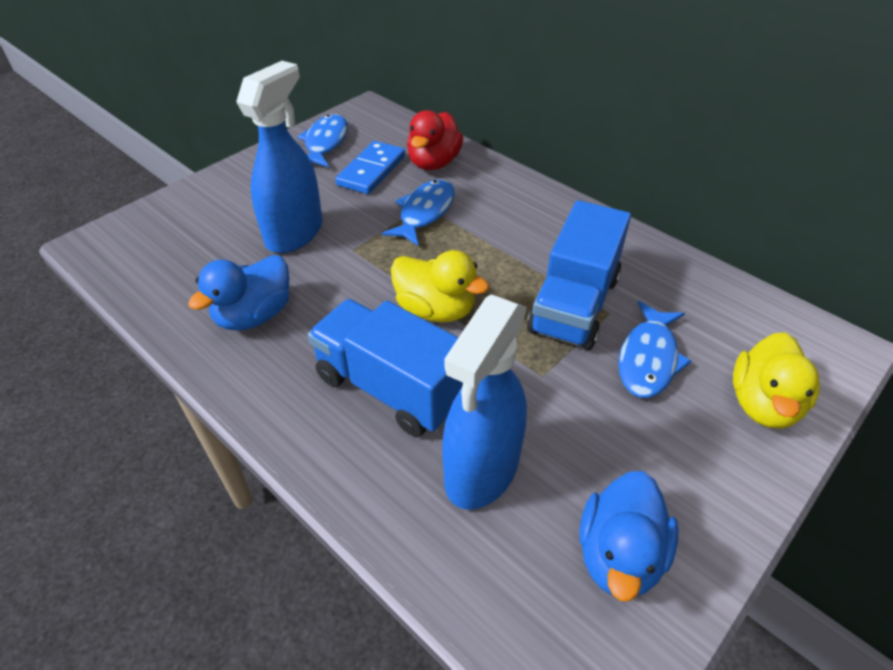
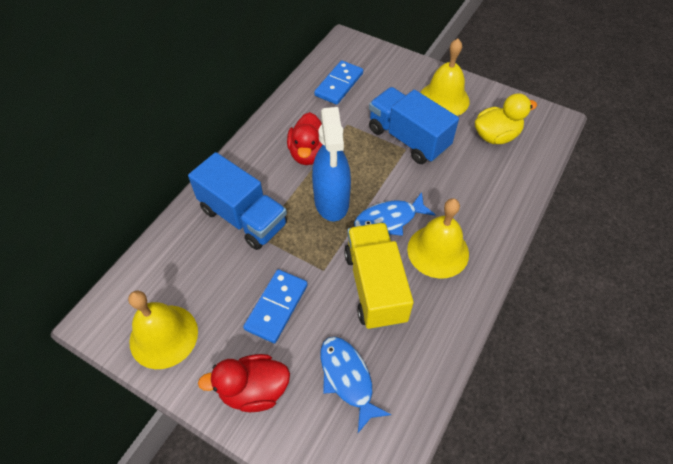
blue domino: [335,141,405,194] = 1 -> [243,269,308,343] [314,60,363,105] = 2
blue duck: [188,255,289,330] [579,471,679,601] = 2 -> none = 0
blue fish: [297,114,348,167] [382,179,455,246] [618,301,691,398] = 3 -> [320,336,391,433] [354,192,435,236] = 2
blue spray bottle: [236,61,322,253] [442,294,527,510] = 2 -> [312,107,351,221] = 1
red duck: [407,110,463,170] = 1 -> [198,354,290,412] [287,112,322,165] = 2
yellow bell: none = 0 -> [128,290,198,369] [407,198,469,279] [420,38,470,116] = 3
yellow duck: [391,250,489,322] [733,332,820,429] = 2 -> [475,93,537,144] = 1
yellow truck: none = 0 -> [344,223,414,330] = 1

